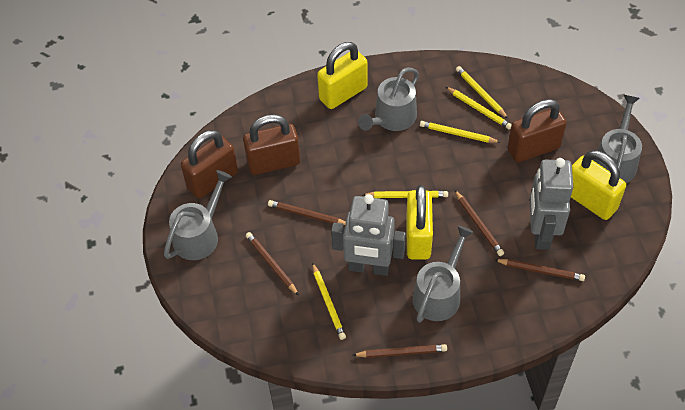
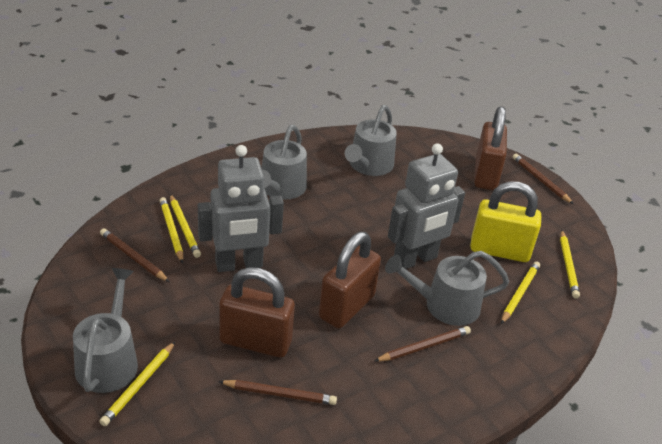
brown pencil: [246,232,299,296] [268,200,346,225] [353,344,447,358] [455,190,504,256] [495,259,585,281] = 5 -> [100,228,170,282] [218,380,337,405] [375,326,471,361] [513,154,574,204] = 4
yellow padlock: [317,42,368,109] [406,185,433,260] [571,150,626,220] = 3 -> [470,181,541,262] = 1

